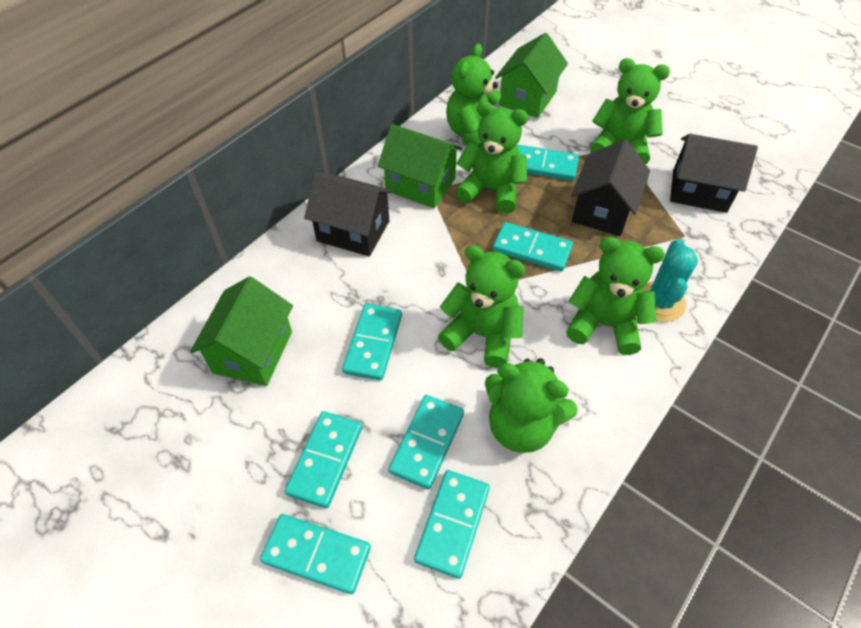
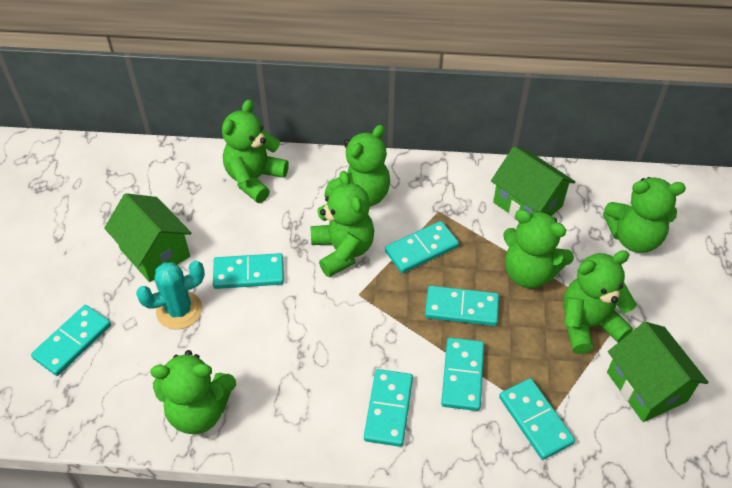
black house: [304,172,393,256] [571,139,650,236] [670,134,758,213] = 3 -> none = 0
green teddy bear: [438,245,526,368] [446,43,501,146] [455,101,528,214] [485,358,578,453] [566,237,665,355] [590,58,670,164] = 6 -> [150,350,236,434] [222,100,289,203] [311,171,374,277] [324,125,390,206] [503,209,574,288] [563,250,636,354] [603,177,686,253] = 7

